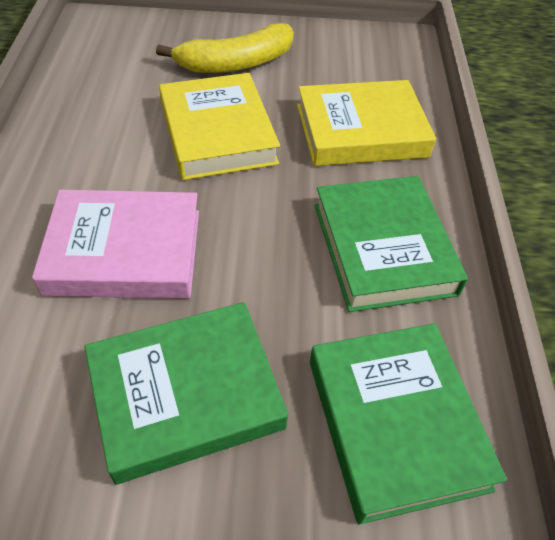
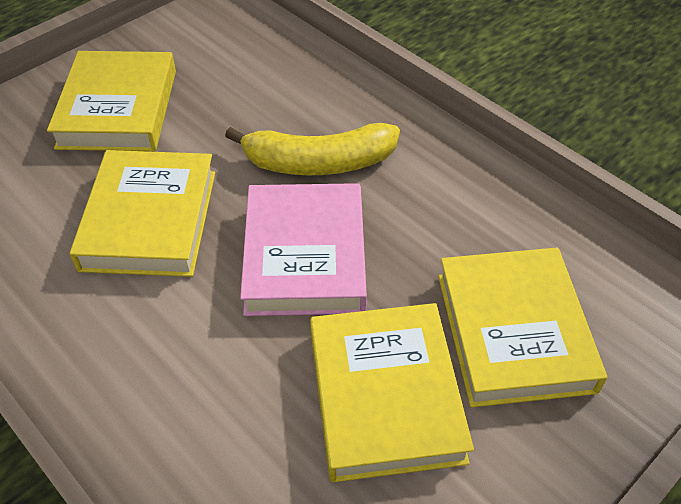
green book: [85,302,288,485] [310,323,507,524] [315,176,468,312] = 3 -> none = 0
yellow book: [159,73,280,180] [297,80,436,166] = 2 -> [47,51,176,151] [70,150,215,277] [310,303,474,482] [438,248,607,408] = 4

